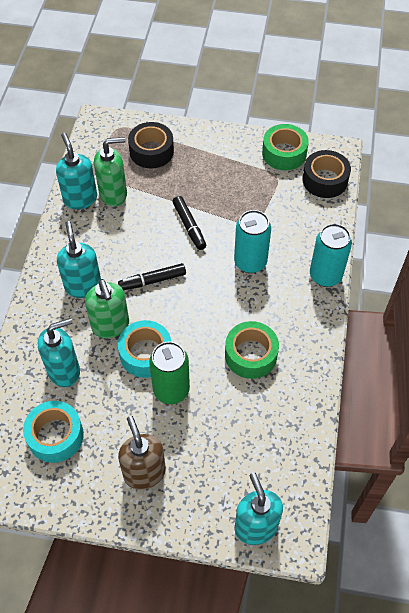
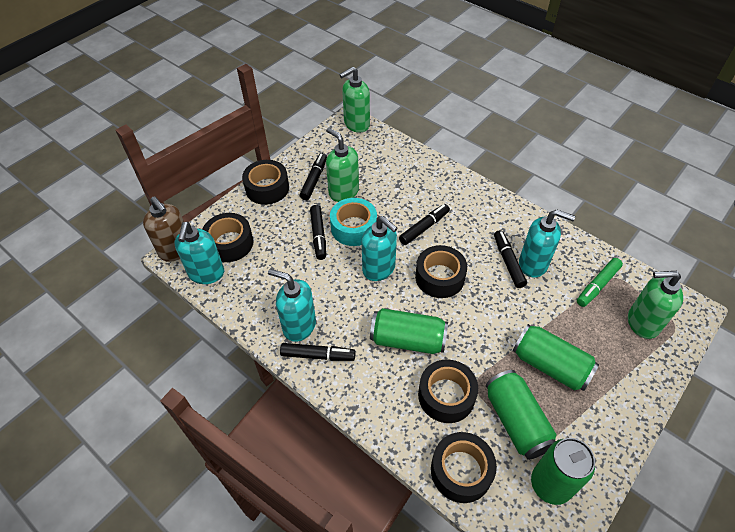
black marker: [118,263,186,290] [172,196,206,250] = 2 -> [280,343,356,361] [300,153,327,200] [310,205,326,260] [399,204,450,245] [494,230,527,288] = 5
black tape: [128,122,174,168] [302,150,351,198] = 2 -> [202,213,253,262] [242,160,289,205] [415,245,467,298] [418,359,478,423] [431,432,497,503] = 5
green can: [149,342,190,404] = 1 -> [370,308,448,354] [486,370,557,460] [513,324,599,391] [531,438,595,505] = 4
green marker: none = 0 -> [577,258,623,307] = 1
green soap dispenser: [85,279,129,338] [94,137,127,207] = 2 -> [326,127,359,202] [339,67,370,133] [628,271,683,339] = 3
green tape: [225,321,279,379] [262,124,309,170] = 2 -> none = 0
turquoise can: [234,210,271,273] [310,224,352,287] = 2 -> none = 0
turquoise tape: [23,401,84,463] [118,320,171,378] = 2 -> [330,198,377,246] = 1

